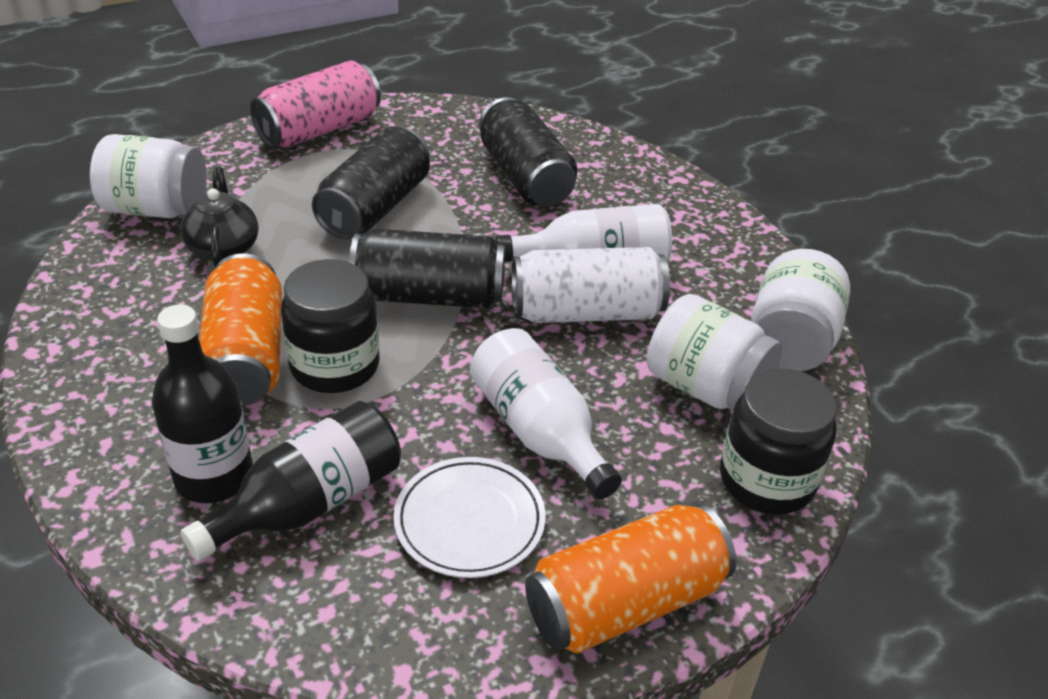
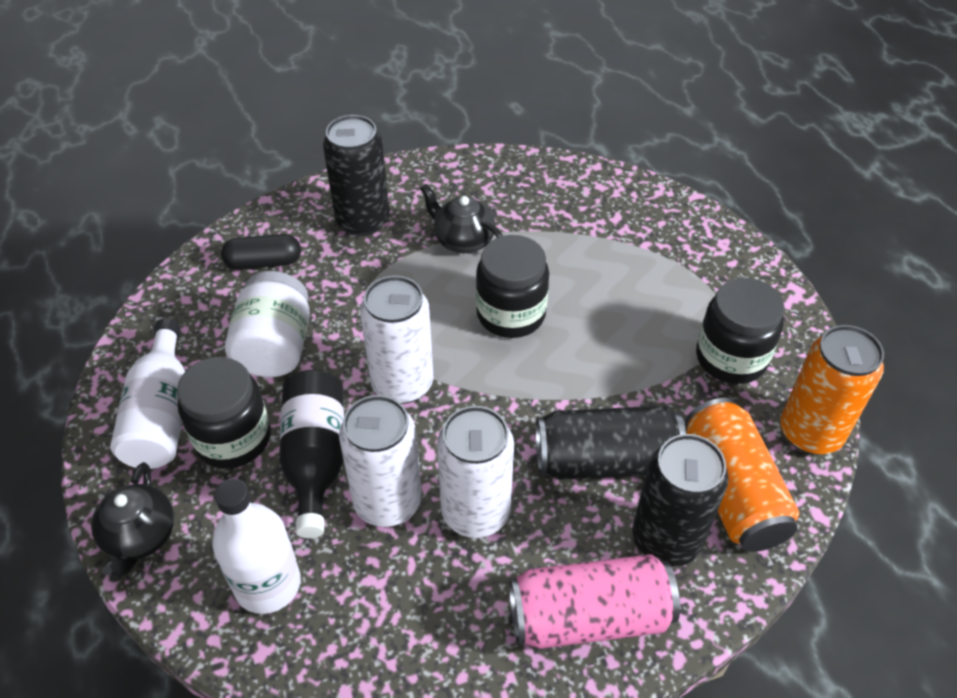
black bottle: [152,305,253,503] [180,401,401,561] = 2 -> [279,370,344,538] = 1
black capsule: none = 0 -> [221,234,301,270] = 1
black jar: [281,259,380,393] [720,368,837,514] = 2 -> [177,357,271,468] [476,235,549,338] [696,278,784,384] = 3
black teapot: [180,167,258,267] = 1 -> [91,462,174,577] [420,184,503,253] = 2
white can: [512,247,670,323] = 1 -> [339,395,422,527] [360,276,433,404] [437,406,514,538] = 3
white jar: [90,134,207,218] [647,294,782,410] [751,249,850,371] = 3 -> [225,271,310,377] = 1
white plate: [394,457,546,578] = 1 -> none = 0

